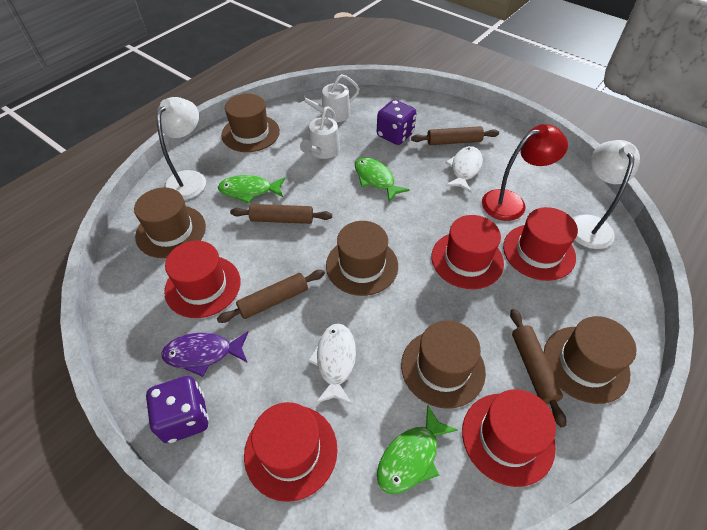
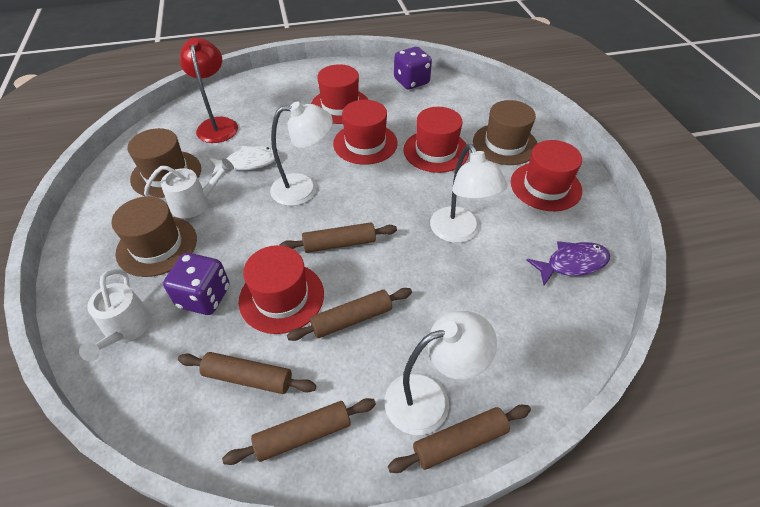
brown hat: [134,187,206,258] [221,94,280,152] [326,221,398,296] [401,320,486,409] [544,316,636,404] = 5 -> [111,196,197,277] [127,128,201,198] [473,100,538,165] = 3
brown rolling pin: [217,270,325,323] [230,204,332,224] [411,126,499,145] [510,309,566,428] = 4 -> [178,352,316,394] [222,398,376,465] [279,222,397,253] [287,288,412,341] [388,405,531,473] = 5
green fish: [218,175,285,204] [355,157,410,202] [377,405,458,494] = 3 -> none = 0
white fish: [307,323,356,404] [445,146,483,193] = 2 -> [209,146,280,177] = 1
white lamp: [157,97,206,200] [573,140,640,249] = 2 -> [270,101,333,206] [384,311,497,435] [430,144,507,243] = 3

